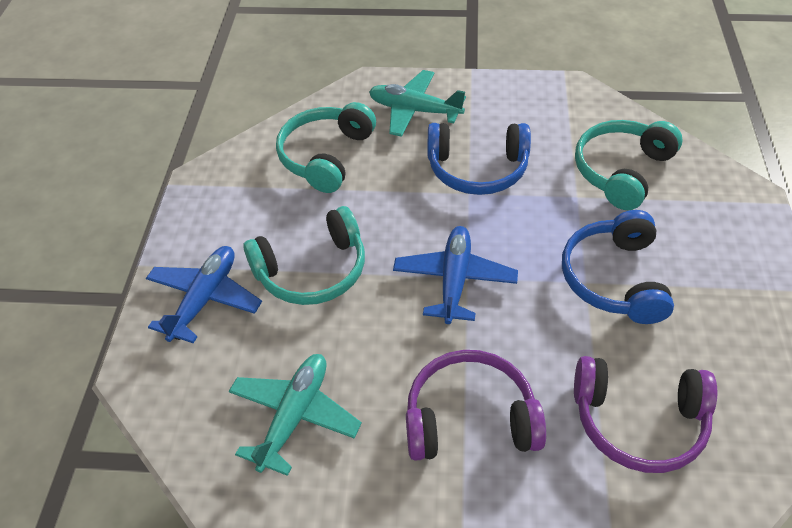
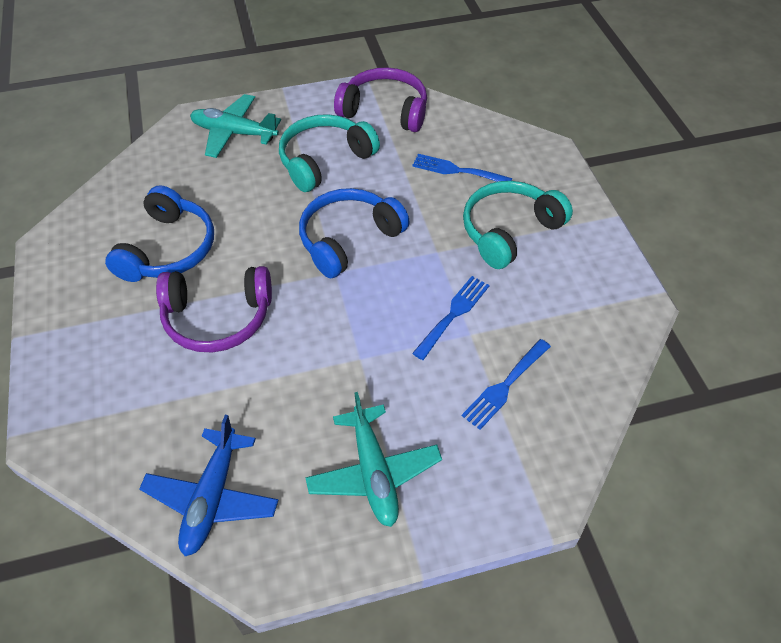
blue fork: none = 0 -> [412,154,512,182] [412,276,490,360] [462,339,551,430] = 3
blue plane: [146,246,262,343] [393,226,518,324] = 2 -> [139,415,278,556] = 1
turquoise headphones: [243,206,365,305] [276,102,376,193] [575,120,683,210] = 3 -> [279,114,380,192] [463,181,573,269] = 2

